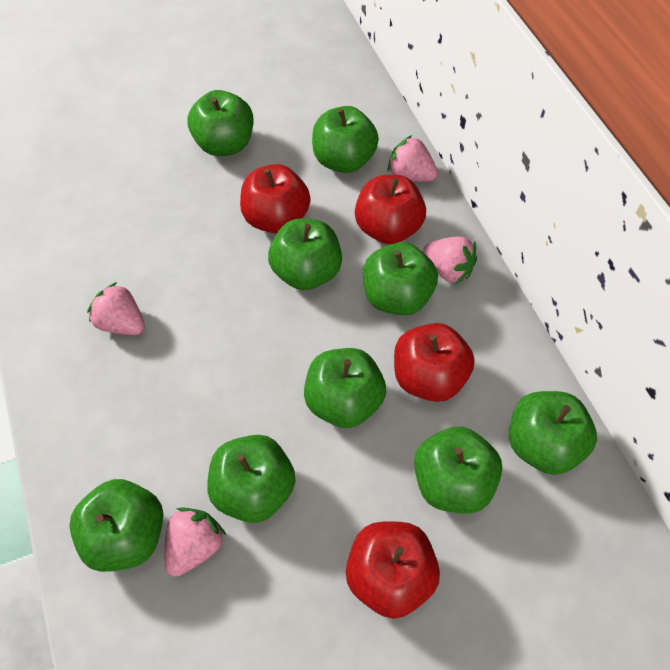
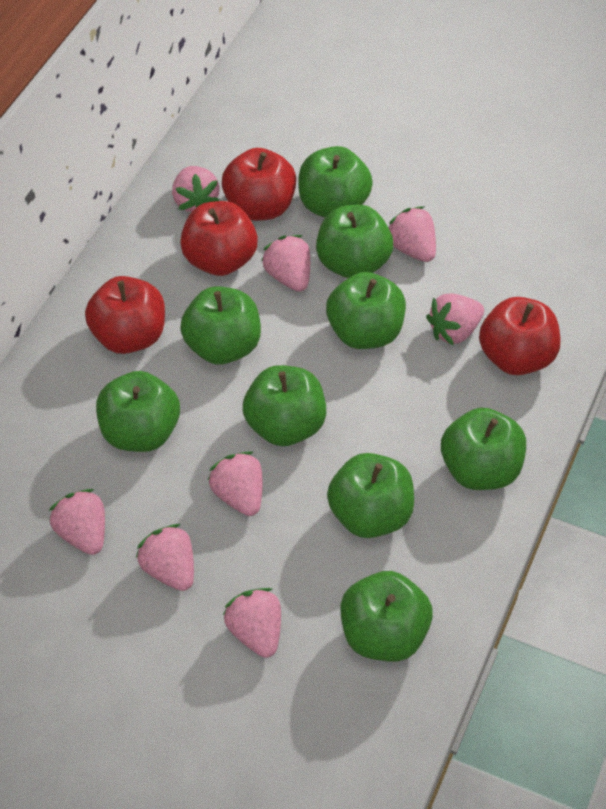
pink strawberry: [87,282,145,335] [165,507,226,577] [388,135,438,182] [423,237,477,285] = 4 -> [49,489,105,555] [136,524,194,591] [172,166,220,212] [208,451,263,516] [223,588,281,658] [261,235,310,292] [388,206,436,262] [426,293,484,346] = 8

